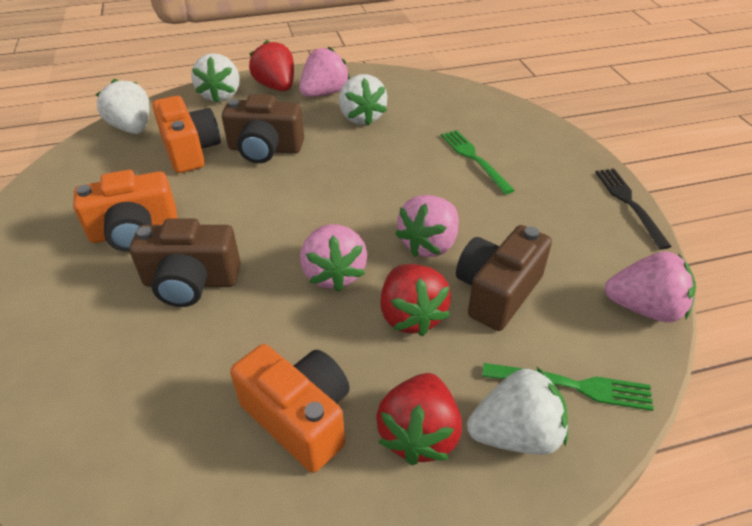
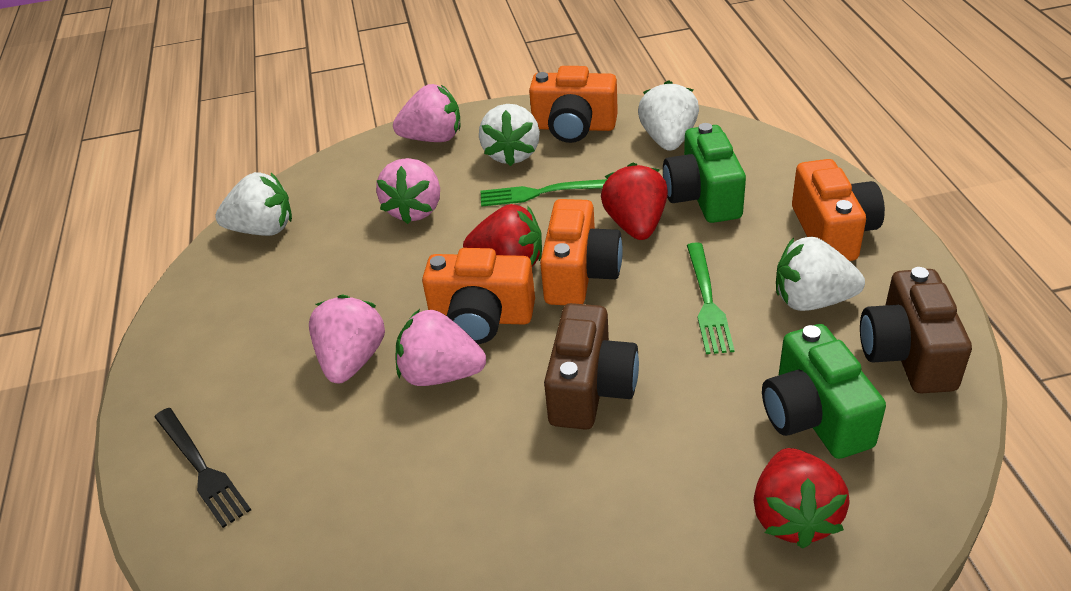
brown camera: [129,218,241,307] [222,94,304,163] [456,225,552,331] = 3 -> [544,303,639,430] [860,267,972,393] = 2
green camera: none = 0 -> [663,123,746,223] [762,324,886,459] = 2
orange camera: [73,170,177,252] [152,96,221,173] [230,344,350,473] = 3 -> [422,248,535,344] [529,66,618,143] [540,199,623,305] [792,159,885,261] = 4

